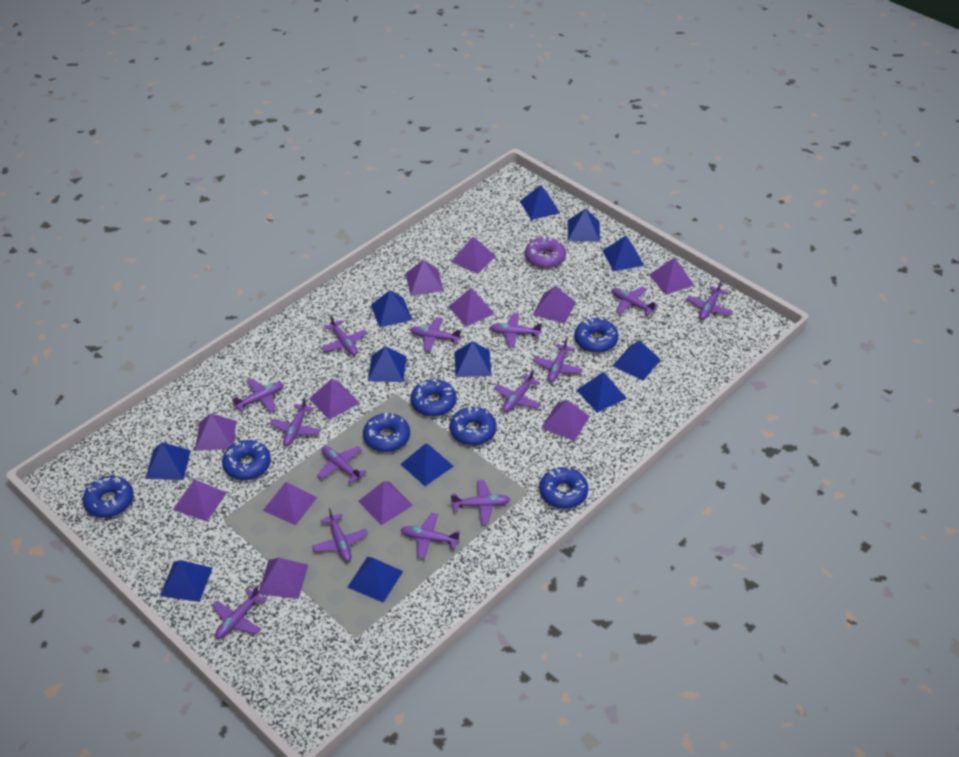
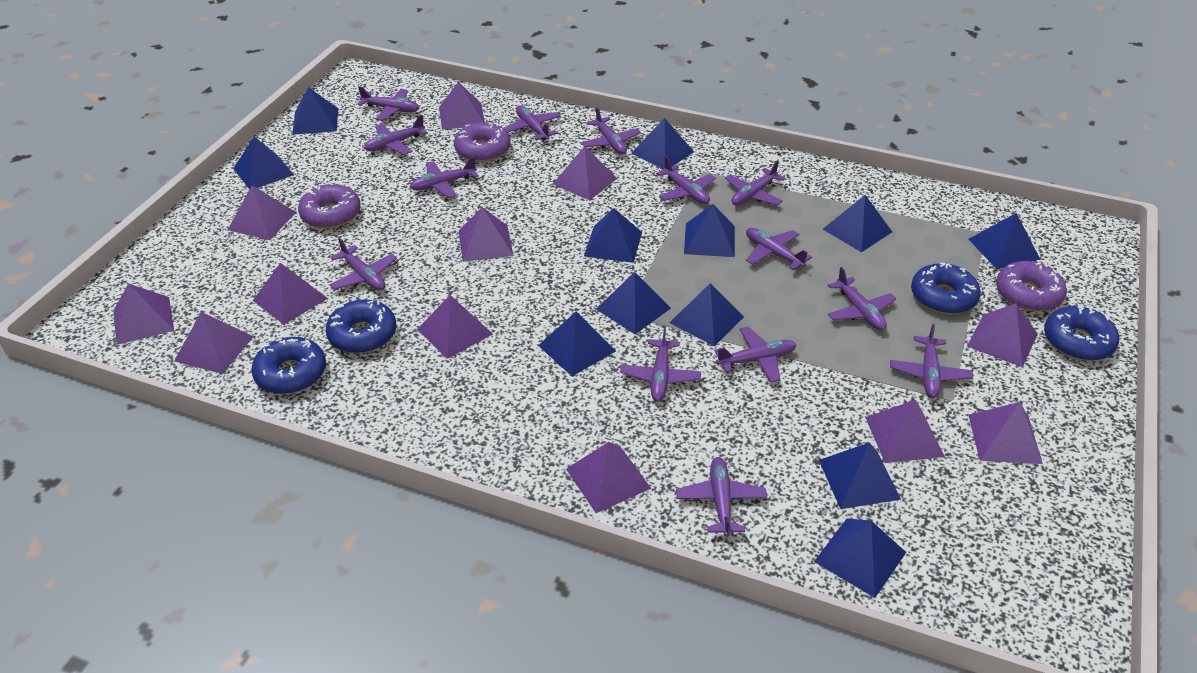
blue donut: [83,476,133,518] [222,440,271,480] [363,413,410,452] [411,379,456,417] [450,406,497,446] [539,467,588,509] [574,318,619,353] = 7 -> [251,337,326,394] [326,299,396,354] [911,263,981,314] [1044,305,1119,361] = 4
purple donut: [525,236,566,269] = 1 -> [298,183,361,229] [454,122,510,162] [996,261,1067,312] = 3

